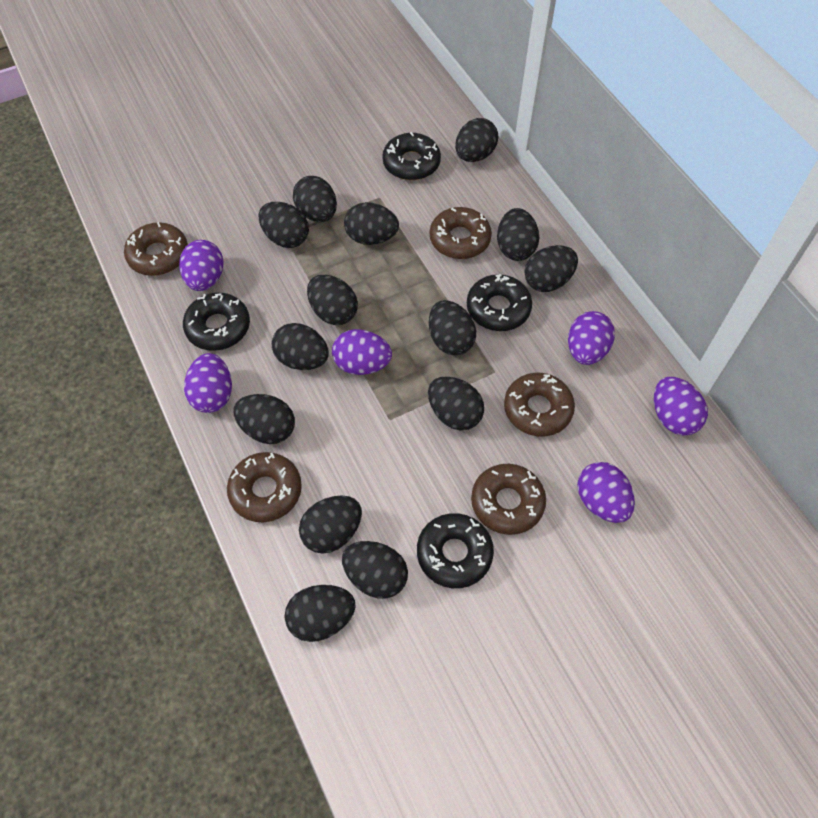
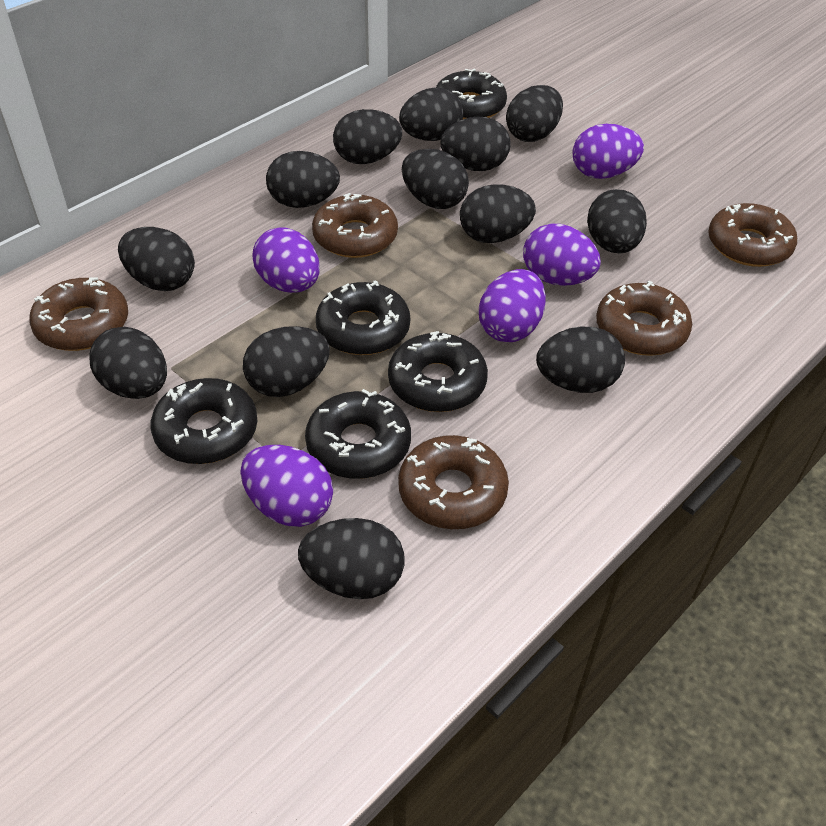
black donut: [183,293,250,351] [382,132,441,180] [417,513,494,588] [467,274,532,331] = 4 -> [151,378,257,464] [305,389,411,479] [316,280,410,355] [388,331,488,412] [436,69,507,120] = 5
black egg: [233,394,295,444] [258,202,309,248] [272,323,329,370] [285,585,356,642] [293,176,337,222] [299,495,362,554] [307,275,358,325] [342,541,408,599] [344,202,399,245] [428,377,484,430] [429,300,476,356] [455,118,498,162] [497,208,539,261] [524,245,578,292] = 14 -> [89,327,167,399] [118,227,195,291] [243,326,330,397] [266,151,340,208] [298,518,404,599] [333,109,402,164] [399,88,463,141] [402,149,469,209] [441,116,511,171] [460,184,536,243] [506,85,563,142] [536,327,625,393] [587,189,647,253] = 13
purple egg: [179,240,224,291] [184,353,232,413] [332,329,392,375] [568,311,615,365] [577,462,635,523] [654,377,708,436] = 6 -> [240,445,333,527] [252,228,320,293] [479,269,546,342] [523,224,601,286] [573,124,644,179] = 5

